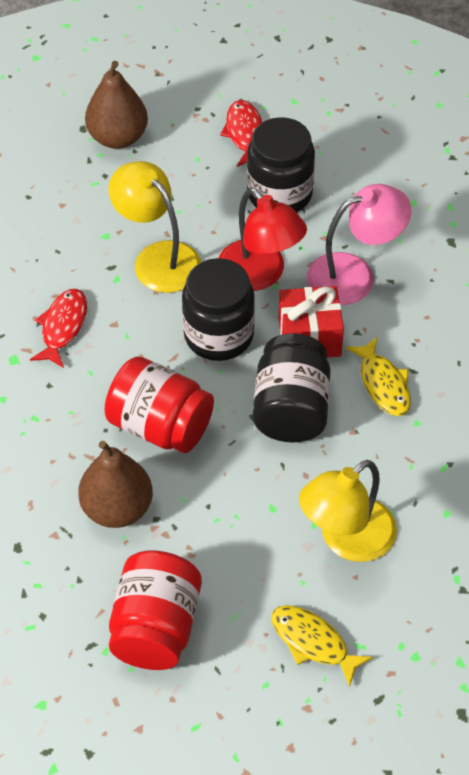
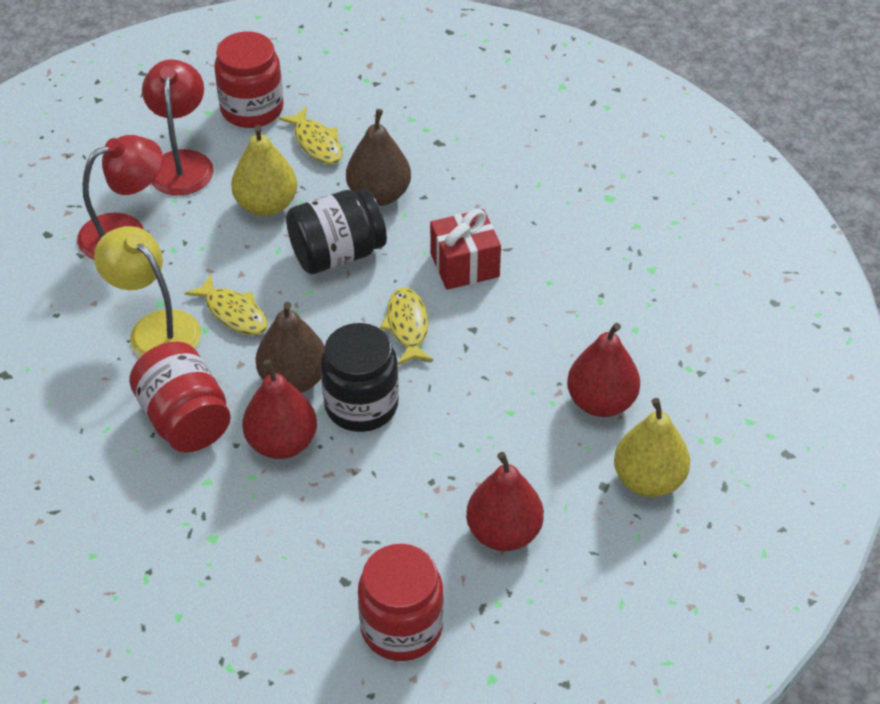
black jar: [182,258,255,361] [247,117,315,212] [253,333,331,443] = 3 -> [286,188,387,274] [321,323,399,432] = 2
pink lamp: [306,184,412,305] = 1 -> none = 0
red fish: [30,289,87,368] [220,100,262,167] = 2 -> none = 0
red jar: [104,356,214,453] [109,550,202,670] = 2 -> [129,342,231,453] [214,31,284,128] [358,544,443,661] = 3
red lamp: [219,187,307,291] = 1 -> [77,135,163,260] [142,59,214,196] = 2
red pear: none = 0 -> [242,359,317,459] [466,452,544,551] [567,323,640,417] = 3
yellow fish: [271,605,373,687] [346,336,411,416] = 2 -> [185,274,268,335] [279,106,343,165] [380,288,433,365] = 3
yellow lamp: [108,161,201,293] [299,460,397,562] = 2 -> [94,226,201,357] = 1
yellow pear: none = 0 -> [231,125,297,216] [614,398,690,497] = 2

